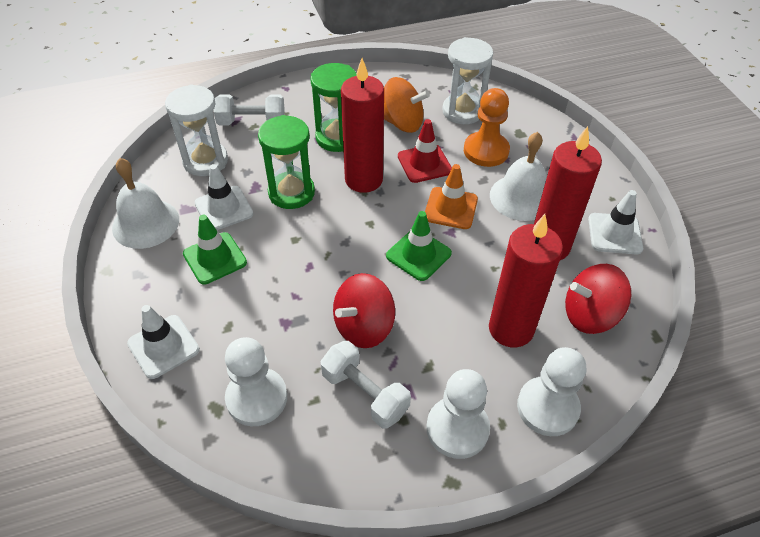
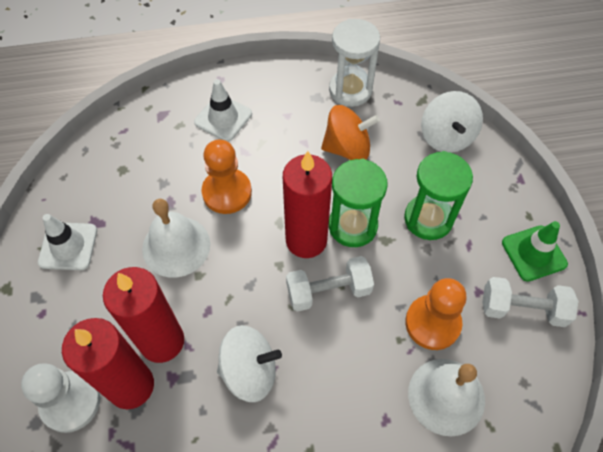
green traffic cone: [183,215,247,285] [386,211,452,281] = 2 -> [502,221,568,282] = 1
orange pawn: [464,88,510,167] = 1 -> [202,140,252,214] [405,278,467,350] = 2
orange traffic cone: [425,164,478,229] = 1 -> none = 0
red spinning top: [333,273,395,348] [565,264,631,334] = 2 -> none = 0
red traffic cone: [398,119,452,183] = 1 -> none = 0
white hourglass: [165,84,228,176] [442,37,493,124] = 2 -> [329,19,380,107] = 1
white pawn: [225,337,287,426] [426,369,490,459] [517,347,586,436] = 3 -> [21,364,100,433] = 1
white spinning top: none = 0 -> [217,325,282,402] [421,91,483,153] = 2
white traffic cone: [127,305,200,379] [195,164,253,230] [588,190,643,254] = 3 -> [38,214,97,270] [194,79,252,141] = 2

